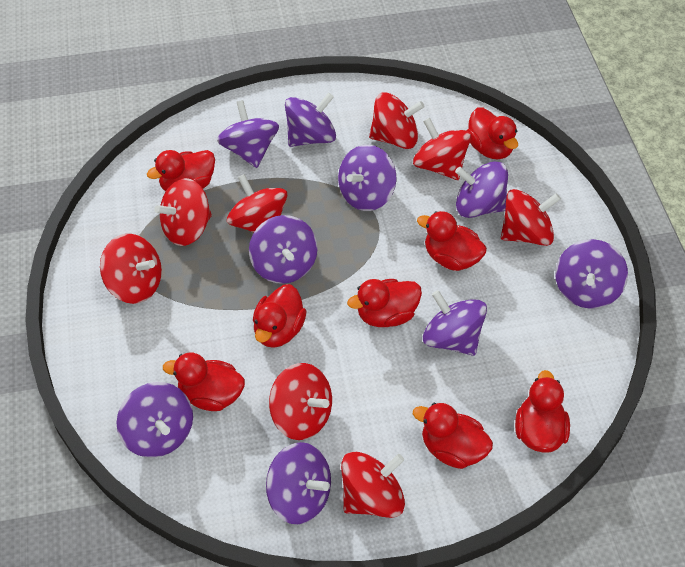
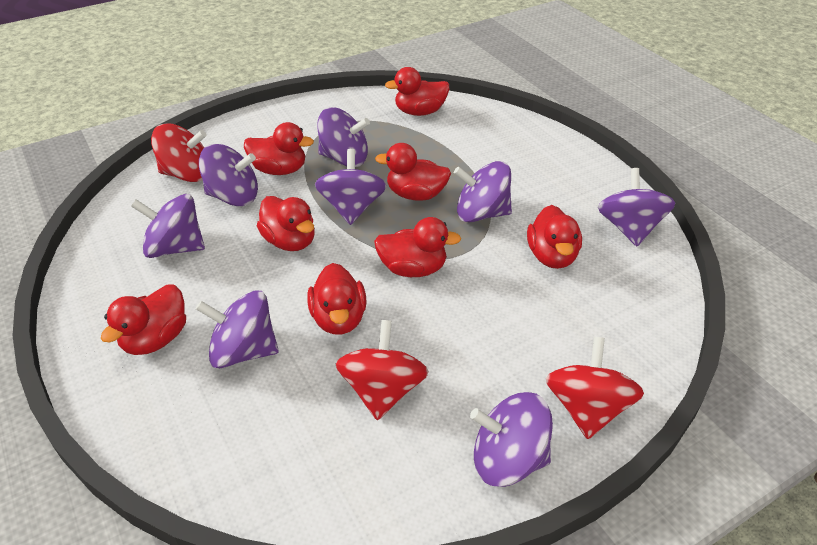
purple spinning top: [117,382,193,458] [217,100,279,168] [249,215,318,284] [266,442,331,524] [285,92,336,147] [338,145,396,211] [423,290,487,356] [455,161,508,218] [555,239,628,309] = 9 -> [131,194,205,258] [196,291,279,368] [199,144,258,206] [315,149,387,225] [317,107,370,167] [454,161,512,222] [470,392,553,487] [598,168,675,246] = 8
red spinning top: [100,234,162,304] [154,178,212,246] [227,174,287,232] [269,363,332,440] [341,452,405,518] [369,93,425,149] [413,118,471,180] [501,189,561,246] = 8 -> [151,123,207,182] [336,320,429,420] [546,337,644,439] = 3

